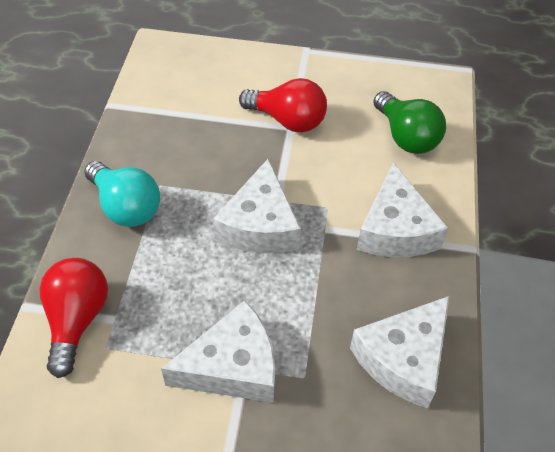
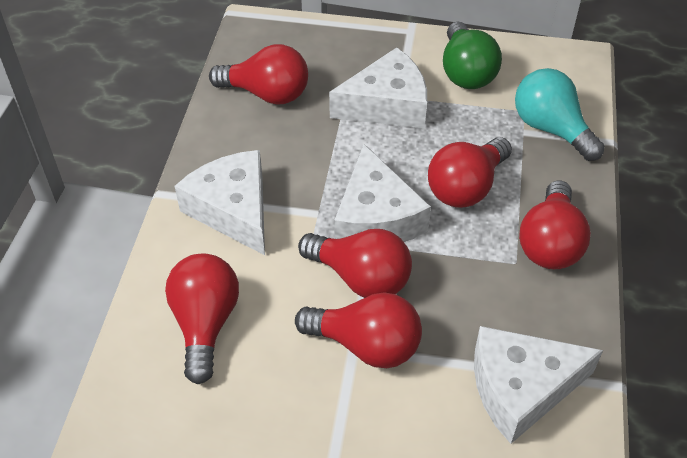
red light bulb: [40,258,108,378] [239,78,327,132] = 2 -> [165,253,239,384] [209,44,308,105] [295,292,422,368] [298,229,412,298] [428,137,512,208] [519,180,591,269] = 6

